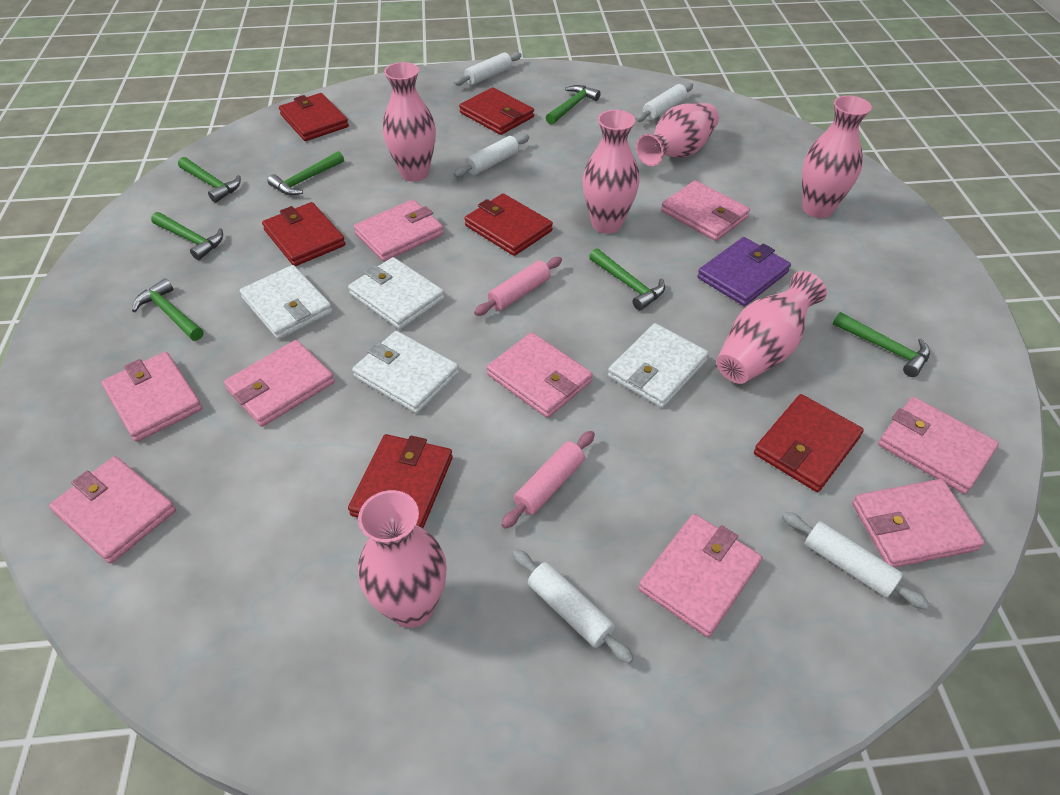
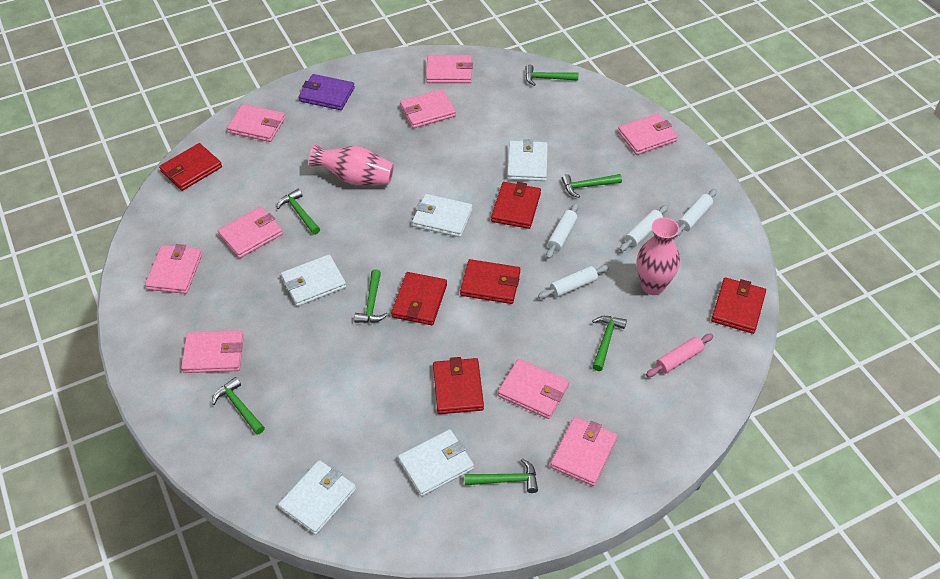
pink rolling pin: [474,257,562,316] [501,431,595,529] = 2 -> [646,334,713,377] = 1
pink vase: [358,490,447,628] [383,62,436,182] [583,110,640,234] [636,103,719,166] [716,271,827,384] [802,95,872,218] = 6 -> [309,143,394,185] [637,218,680,295] = 2
white rolling pin: [453,134,529,177] [454,52,522,86] [513,549,634,664] [635,83,693,122] [782,512,930,610] = 5 -> [538,265,609,299] [546,203,579,259] [620,205,668,252] [676,189,717,236] = 4
white wallet: [240,265,333,339] [348,257,445,330] [352,331,459,413] [608,323,709,408] = 4 -> [278,460,356,535] [281,255,346,306] [398,429,474,496] [412,194,473,237] [507,139,548,181] = 5

